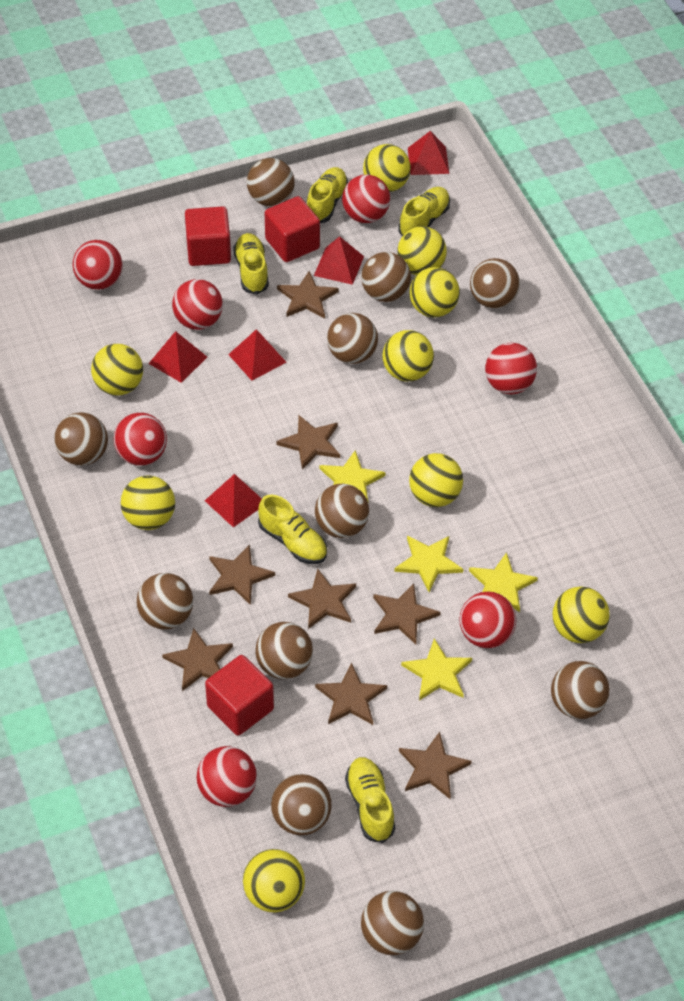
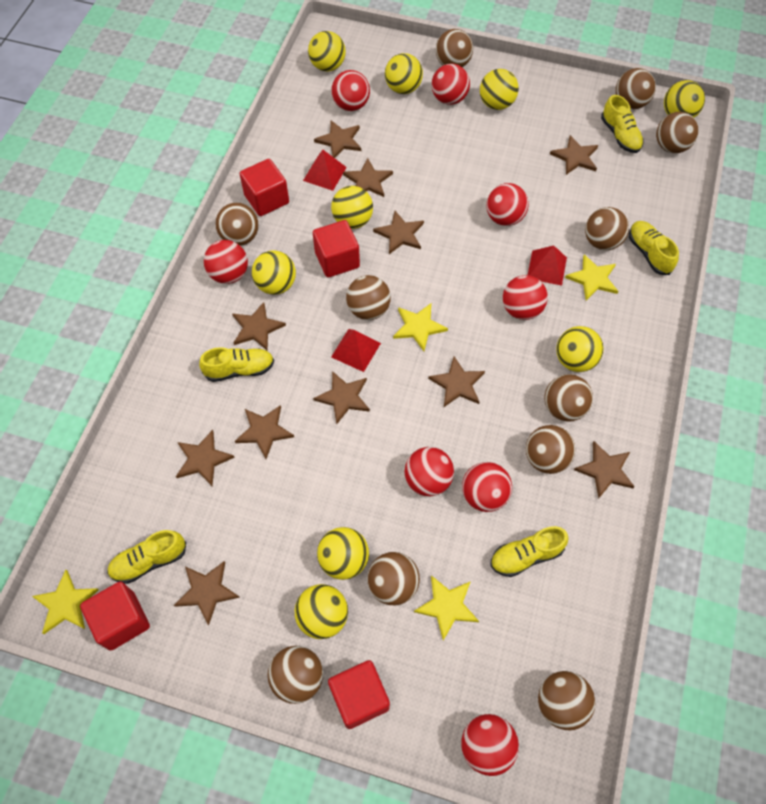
brown star: [162,628,233,691] [209,545,275,605] [276,415,340,470] [277,271,339,318] [288,569,356,629] [315,662,387,725] [373,584,441,645] [399,732,472,799] = 8 -> [174,561,240,625] [176,430,235,486] [232,302,286,351] [235,405,294,459] [313,371,370,424] [314,120,361,158] [343,158,393,197] [373,211,424,254] [428,357,485,407] [550,135,598,175] [574,441,635,498] = 11
red ball: [73,240,123,290] [113,413,167,466] [172,279,223,330] [197,746,257,807] [342,175,390,223] [459,592,516,648] [485,343,537,394] = 7 -> [204,240,248,284] [331,70,370,111] [405,447,454,497] [432,64,470,105] [461,714,519,776] [462,462,512,512] [486,183,529,226] [503,275,548,320] = 8
red cube: [185,206,231,266] [205,655,274,736] [265,196,320,262] = 3 -> [80,581,150,651] [240,159,289,216] [313,220,360,277] [328,660,390,729] = 4
red pyramid: [148,331,207,383] [205,474,262,527] [228,329,286,381] [314,236,364,285] [408,131,449,175] = 5 -> [303,150,347,191] [331,329,381,372] [528,245,567,286] = 3

